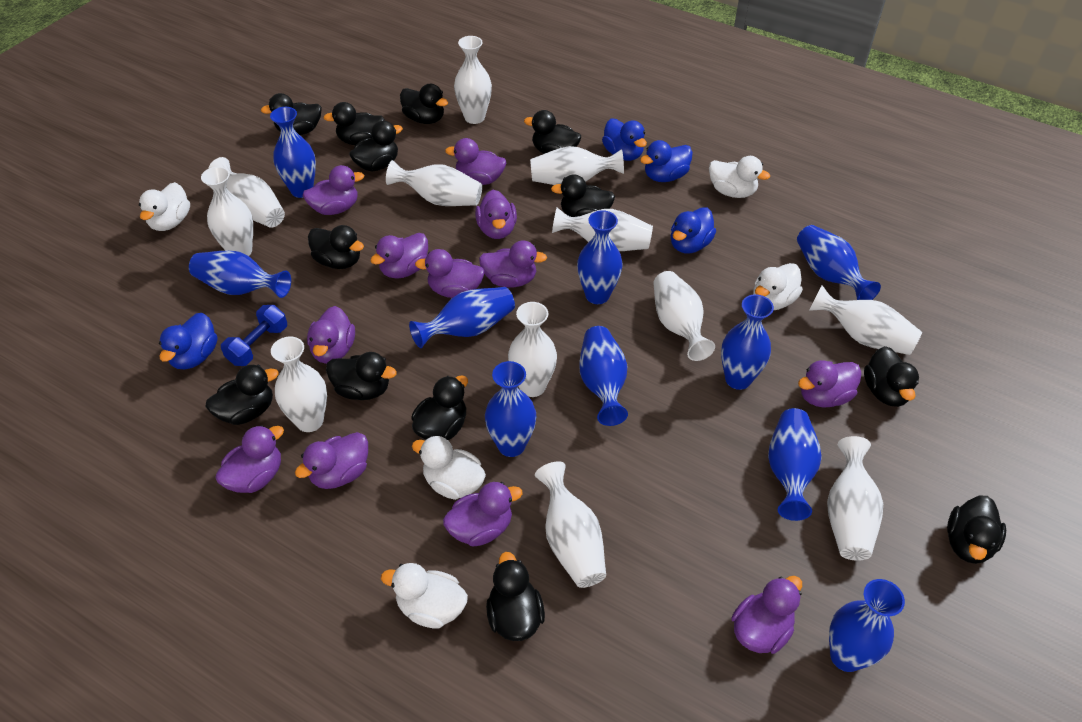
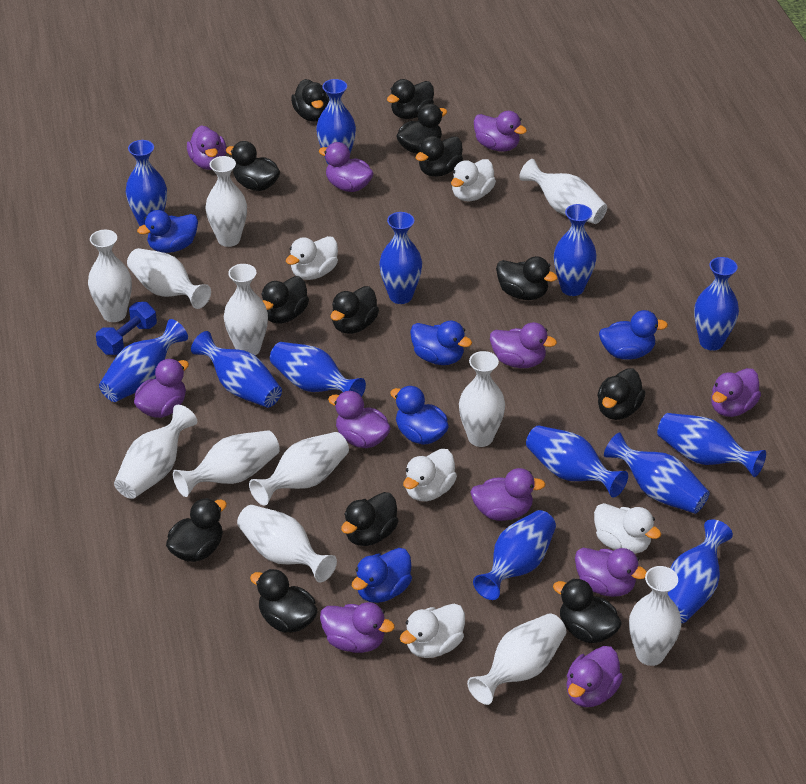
blue duck: [159,313,217,369] [602,119,647,161] [640,140,693,182] [671,207,716,254] = 4 -> [137,210,198,253] [352,548,412,603] [390,386,449,445] [410,321,472,365] [599,310,668,360] = 5
blue vase: [189,250,291,298] [270,107,316,198] [409,287,515,348] [485,361,536,457] [577,210,622,304] [579,326,628,426] [721,294,774,390] [768,408,821,521] [797,225,881,300] [829,579,905,672] = 10 -> [99,319,188,402] [126,140,167,226] [191,331,282,408] [270,342,366,397] [316,79,356,165] [379,212,422,304] [473,510,556,600] [526,425,628,498] [554,204,597,296] [604,433,710,514] [657,413,766,477] [668,519,733,623] [694,257,739,351] = 13
purple duck: [215,425,284,493] [295,432,368,489] [302,165,364,215] [307,306,355,364] [370,233,428,279] [415,249,485,298] [443,482,523,547] [445,138,506,185] [475,190,517,239] [479,240,547,287] [731,576,802,654] [798,360,862,408] = 12 -> [134,359,189,418] [187,125,227,170] [319,142,374,192] [320,602,395,653] [328,391,391,448] [470,468,546,521] [474,111,527,151] [490,322,557,368] [566,646,623,707] [575,548,646,597] [711,368,761,417] = 11

